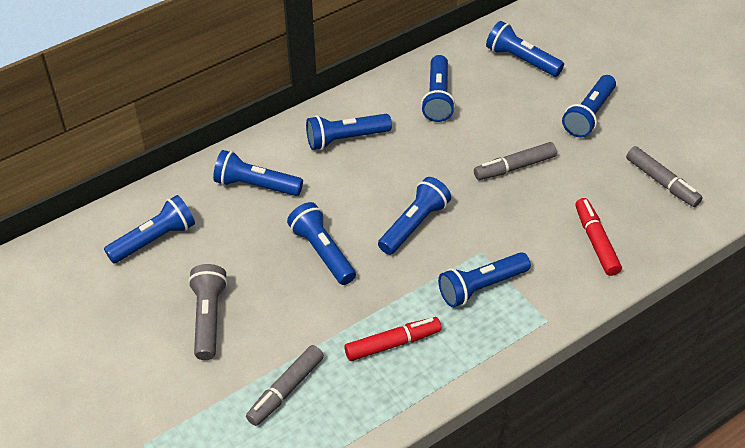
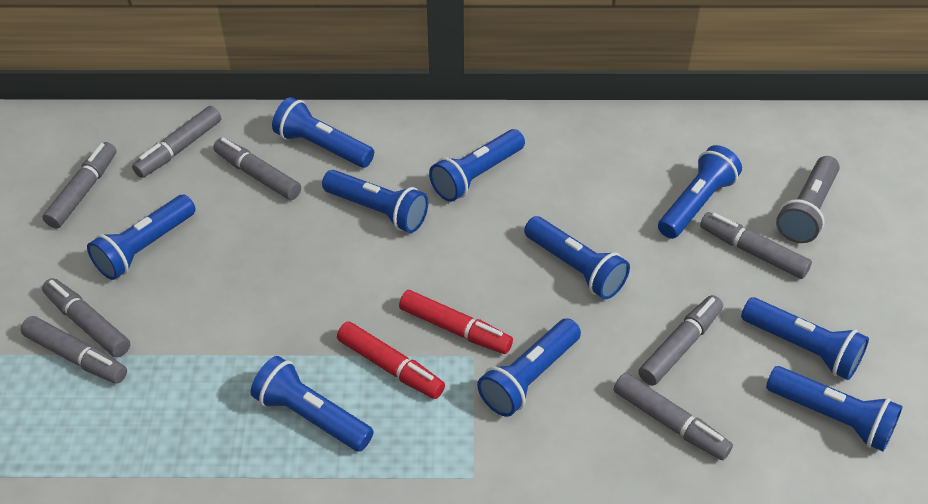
blue flashlight: [104,195,195,264] [213,150,303,196] [287,202,356,285] [306,114,392,150] [378,177,451,255] [421,55,455,122] [438,252,531,308] [486,21,564,77] [562,75,616,137] = 9 -> [87,195,196,280] [251,356,374,452] [272,97,374,168] [322,170,428,233] [429,129,525,202] [477,318,581,417] [524,216,630,299] [658,145,742,239] [741,297,869,380] [766,366,903,452] = 10
grey marker: [246,345,324,426] [474,142,557,180] [626,146,703,207] = 3 -> [21,316,127,384] [42,278,130,358] [43,142,117,228] [132,106,221,178] [213,138,301,200] [613,373,733,460] [639,295,723,385] [700,212,812,279] = 8

